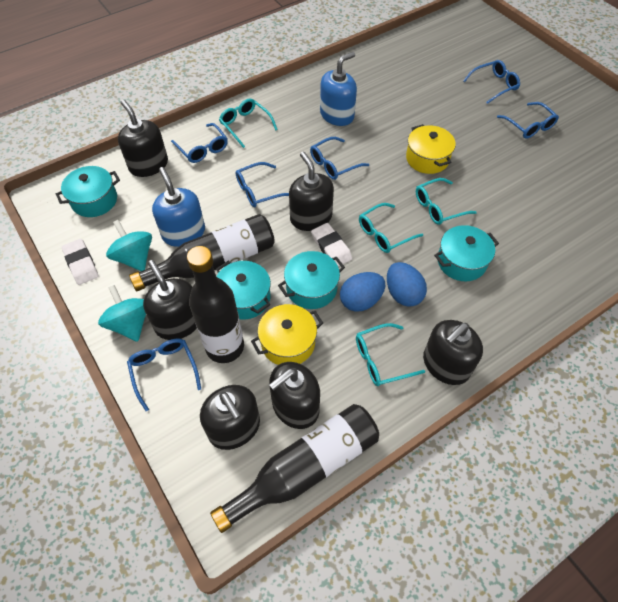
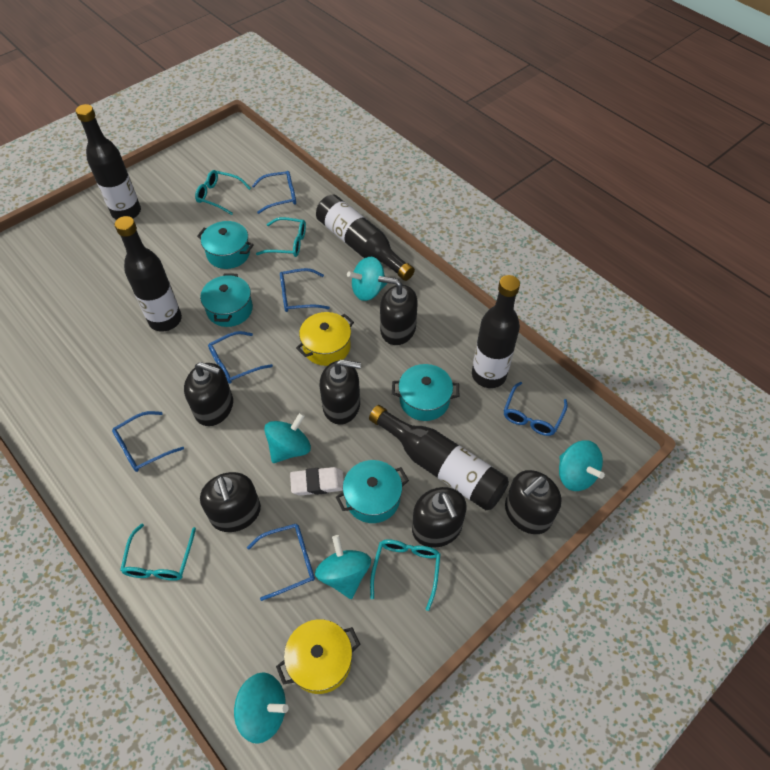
black bottle: [129,214,275,291] [187,246,244,363] [210,404,379,533] = 3 -> [76,104,141,220] [115,216,182,332] [316,194,415,281] [369,405,509,510] [472,275,520,388] = 5
blue egg: [340,272,385,311] [387,262,427,307] = 2 -> none = 0
blue soap dispenser: [152,167,205,247] [320,52,357,126] = 2 -> none = 0
turquoise spinning top: [98,285,146,342] [106,220,152,271] = 2 -> [234,672,288,744] [264,412,311,463] [315,535,371,599] [347,257,387,301] [559,440,605,491] = 5
white eraser: [62,239,99,285] [311,223,352,267] = 2 -> [290,467,344,496] = 1

